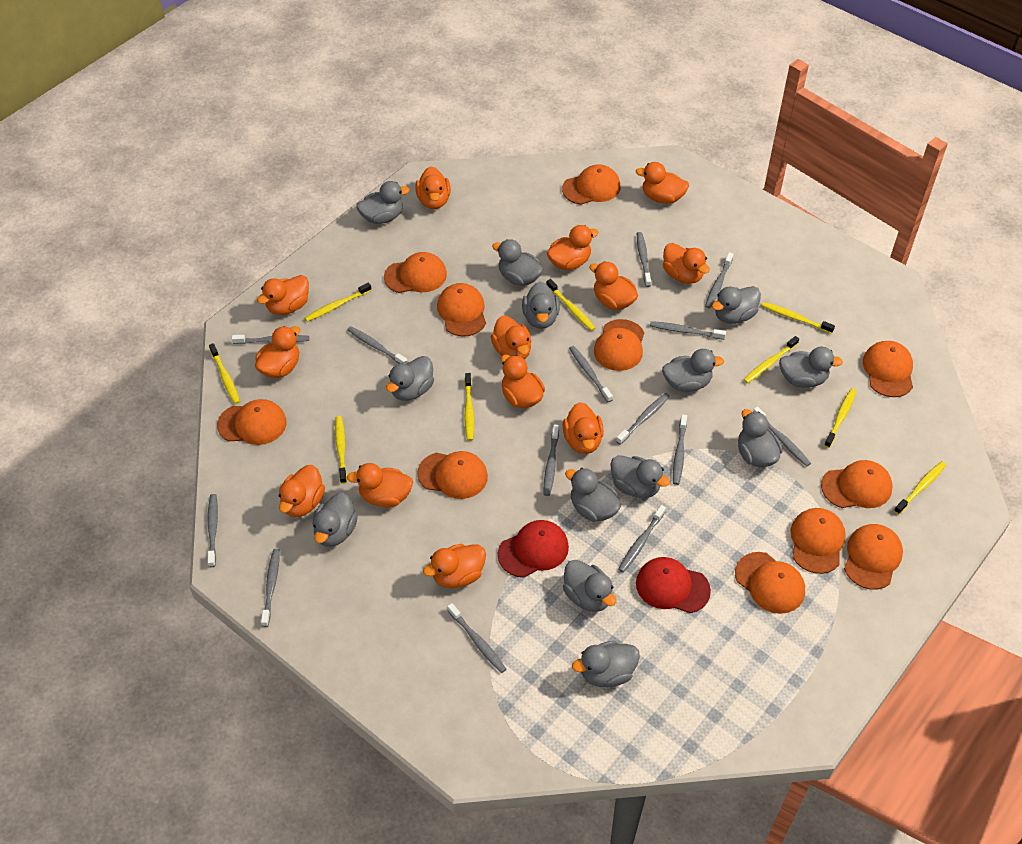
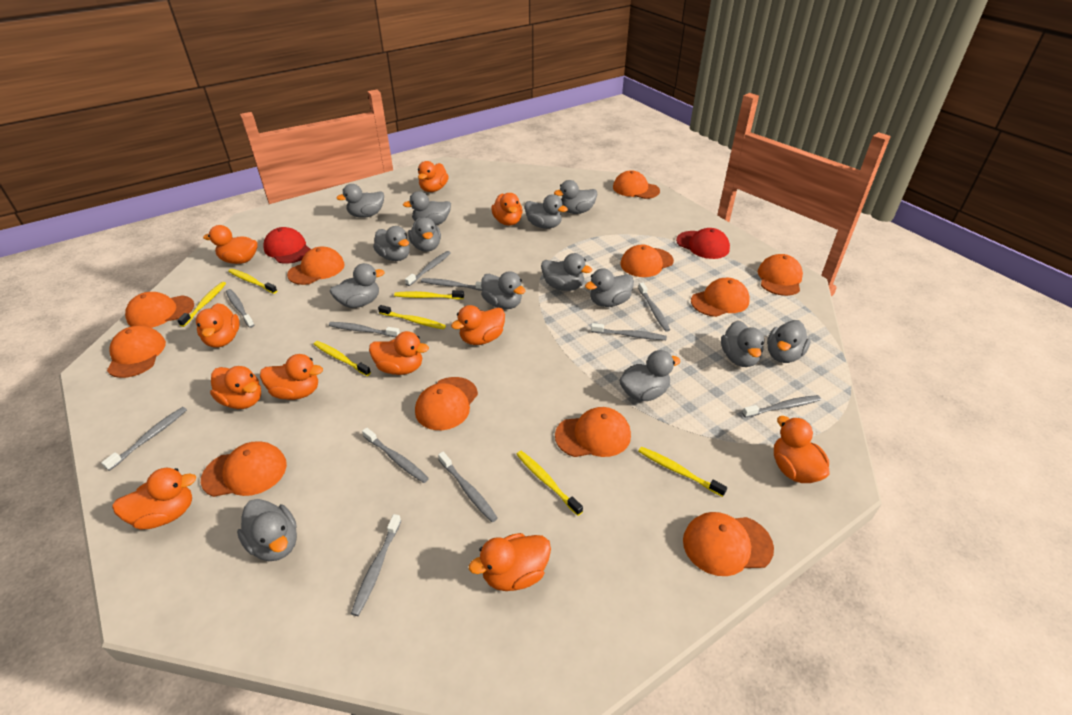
grey duck: [312,493,358,547] [356,181,410,224] [386,356,434,401] [492,239,543,286] [522,282,560,329] [563,560,616,612] [565,468,621,522] [572,641,640,687] [610,455,670,498] [662,349,724,392] [712,286,761,324] [738,409,783,467] [779,347,843,388] = 13 -> [237,499,297,561] [330,263,385,308] [336,184,384,218] [373,226,410,261] [403,191,451,225] [408,217,441,252] [481,271,525,309] [525,194,568,229] [541,253,592,291] [554,180,598,214] [585,269,634,307] [619,350,680,401] [721,320,765,367] [767,320,811,363] = 14
grey toothbrush: [208,494,218,567] [232,335,309,344] [261,549,280,627] [347,326,407,364] [447,603,507,673] [544,425,559,496] [569,346,613,402] [616,393,670,445] [618,505,666,573] [637,232,651,287] [650,321,726,340] [673,414,687,485] [705,252,734,308] [753,407,811,467] = 14 -> [101,407,187,471] [226,289,254,328] [329,322,400,337] [351,514,401,616] [362,427,429,483] [405,251,451,286] [421,278,482,291] [438,452,498,522] [591,323,667,340] [638,282,670,332] [742,395,821,418] = 11
orange duck: [255,326,300,378] [257,275,309,315] [279,465,325,517] [347,463,413,507] [415,166,451,209] [423,544,486,588] [491,316,532,359] [501,355,545,408] [547,225,598,270] [563,402,604,454] [589,261,638,310] [636,162,689,204] [663,243,710,284] = 13 -> [112,468,197,530] [196,303,240,348] [203,225,258,264] [210,366,261,409] [260,354,323,400] [369,331,429,375] [418,161,449,192] [451,305,505,345] [469,533,551,591] [491,193,523,226] [774,416,829,483] = 11
yellow toothbrush: [209,343,240,404] [305,283,371,322] [335,416,347,484] [465,373,474,441] [546,279,595,331] [744,336,799,384] [762,302,835,334] [824,388,856,448] [894,461,946,515] = 9 -> [177,282,226,327] [228,269,277,294] [314,341,371,376] [378,305,446,329] [394,290,464,299] [516,451,583,516] [638,447,727,497] = 7

